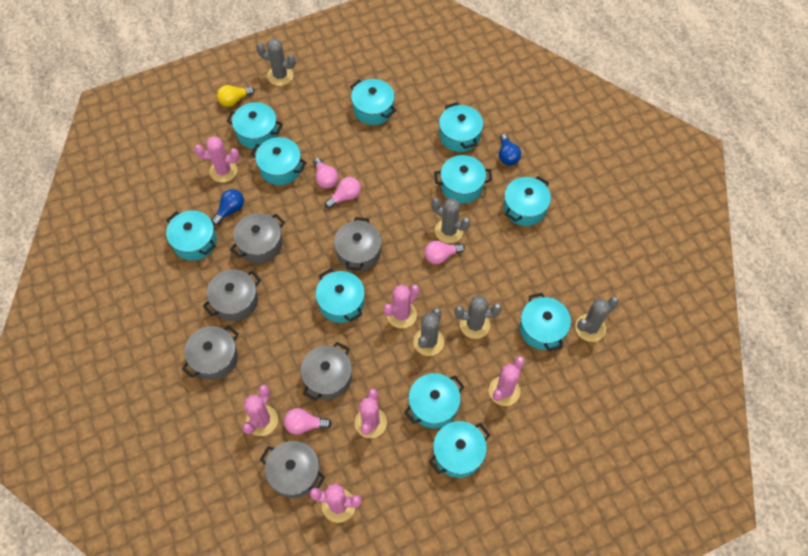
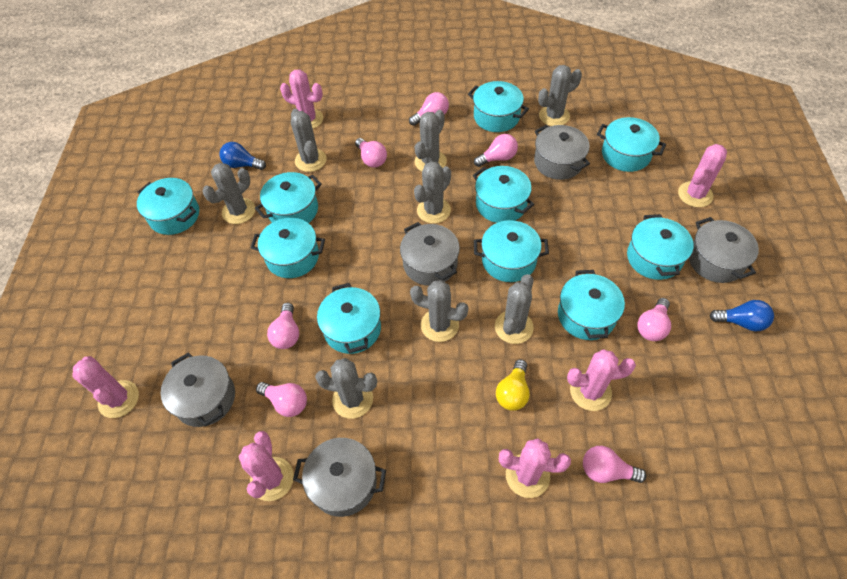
grey cactus: [256,38,296,86] [414,308,444,356] [431,198,470,243] [455,295,502,339] [575,297,619,342] = 5 -> [203,163,255,224] [291,109,327,172] [315,358,377,419] [410,280,469,342] [414,161,451,224] [415,110,447,171] [495,274,534,344] [538,65,582,126] = 8
grey pot: [182,325,239,380] [203,269,261,321] [230,213,285,263] [260,441,325,498] [300,342,352,401] [334,217,382,271] = 6 -> [161,353,235,427] [293,438,386,517] [400,222,460,286] [534,125,590,180] [689,217,759,283] = 5
pink light bulb: [284,408,332,435] [313,158,338,188] [325,177,361,209] [425,241,465,264] = 4 -> [256,382,307,417] [267,303,299,349] [355,138,387,168] [409,92,449,126] [474,134,518,167] [583,446,646,483] [637,298,671,341] = 7
turquoise pot: [166,210,217,261] [227,102,283,149] [251,137,307,185] [316,268,365,323] [350,79,396,125] [404,373,464,428] [429,421,490,478] [434,155,492,203] [439,102,483,152] [504,176,551,226] [520,293,571,351] = 11 -> [137,178,199,235] [251,218,325,278] [255,172,322,223] [317,283,381,354] [468,81,529,132] [473,166,534,223] [474,220,549,282] [558,270,625,340] [597,117,666,172] [627,214,694,280] = 10

